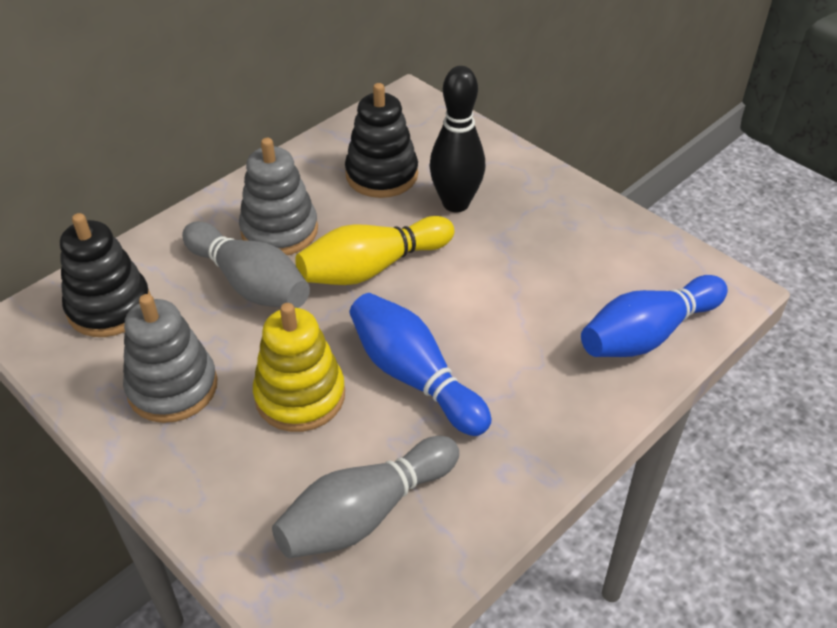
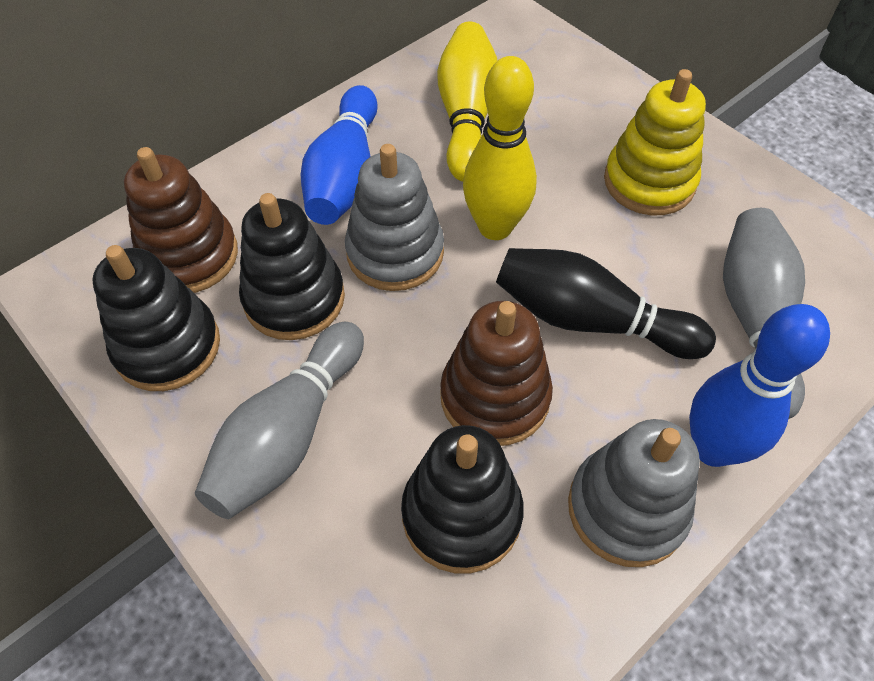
black stacking toy: [60,213,151,337] [345,83,418,198] = 2 -> [92,245,220,391] [239,193,345,340] [401,425,524,573] = 3
brown stacking toy: none = 0 -> [124,147,238,293] [440,301,553,446] = 2
yellow bowling pin: [295,216,454,285] = 1 -> [437,22,498,182] [463,56,537,240] = 2

